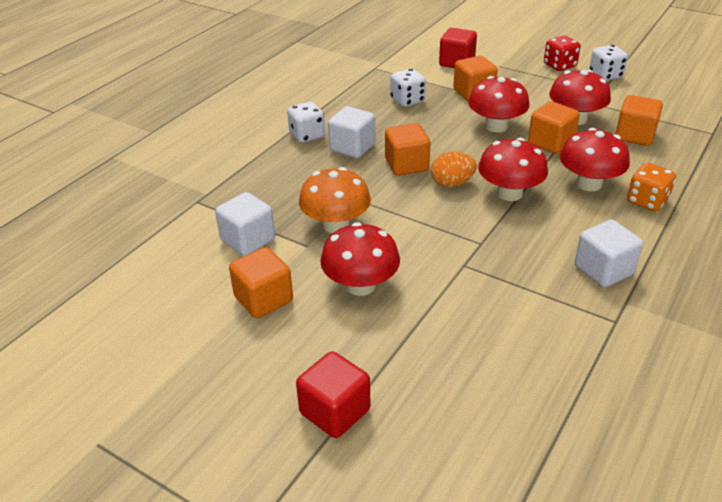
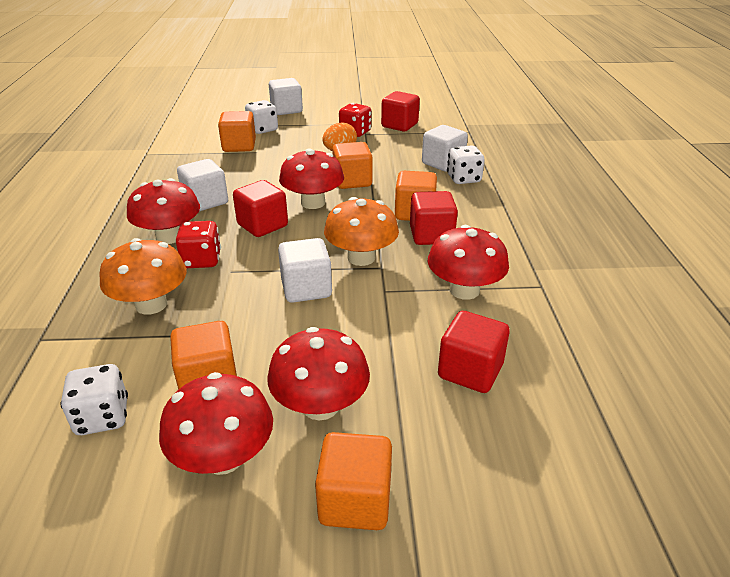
orange dice: [627,163,676,212] = 1 -> none = 0
orange mushroom: [299,167,371,233] = 1 -> [99,238,187,315] [324,197,399,266] = 2
red cube: [296,351,371,438] [439,28,477,68] = 2 -> [233,180,288,237] [381,91,420,132] [410,191,458,245] [438,311,510,393] = 4
red dice: [544,36,581,71] = 1 -> [176,221,221,268] [339,103,371,137] = 2
white cube: [215,192,275,256] [328,106,375,158] [575,220,643,287] = 3 -> [177,159,228,211] [269,78,303,115] [278,238,332,303] [422,125,468,171] = 4

